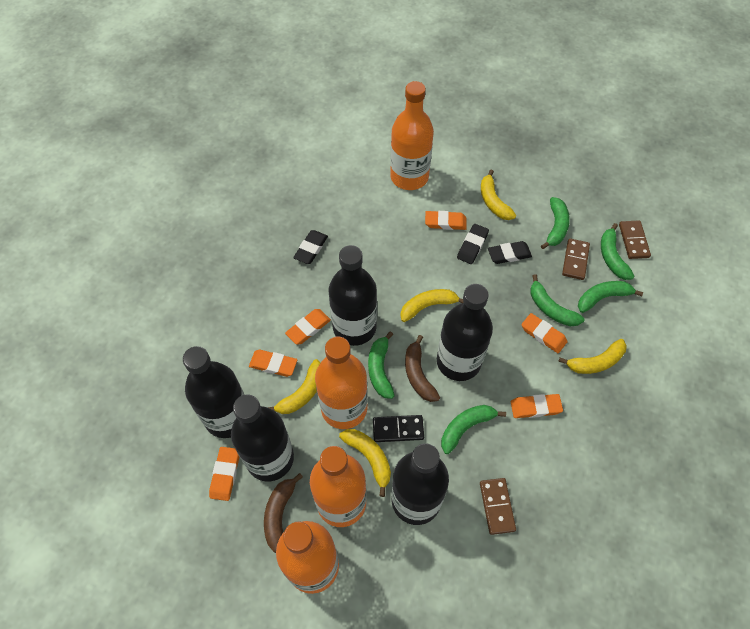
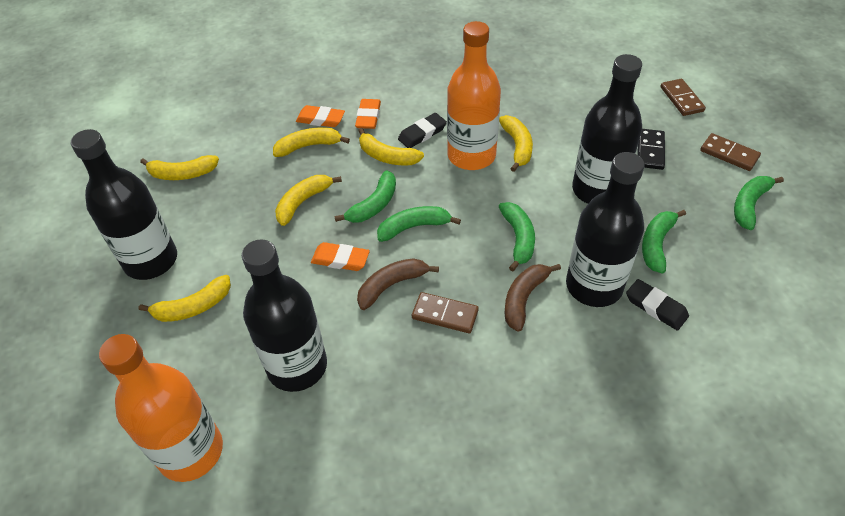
black bottle: [183,346,245,438] [231,395,294,482] [329,245,377,346] [391,443,449,525] [437,284,493,381] = 5 -> [71,129,177,280] [242,239,327,392] [566,152,645,307] [572,54,642,204] = 4
black eraser: [293,230,328,264] [457,224,489,264] [488,241,532,264] = 3 -> [398,113,447,148] [626,279,689,331] = 2
green banana: [368,331,395,399] [441,405,506,454] [531,274,585,326] [541,197,570,249] [578,281,643,313] [601,223,634,280] = 6 -> [334,170,396,223] [377,206,461,242] [498,202,535,271] [642,210,686,274] [734,176,784,230] = 5
orange bottle: [276,521,339,594] [310,446,367,527] [315,337,368,429] [390,81,434,190] = 4 -> [99,334,223,482] [447,21,501,170] = 2
orange eraser: [209,447,239,501] [249,350,297,377] [285,309,331,345] [425,211,467,230] [511,394,563,418] [521,313,568,353] = 6 -> [296,105,345,127] [311,242,370,271] [355,99,381,129] = 3
yellow banana: [267,359,320,414] [339,429,391,497] [400,289,464,322] [481,170,516,220] [558,339,627,374] = 5 -> [138,275,231,322] [140,155,219,180] [273,127,350,157] [275,175,342,226] [358,128,424,166] [499,115,533,172] = 6

